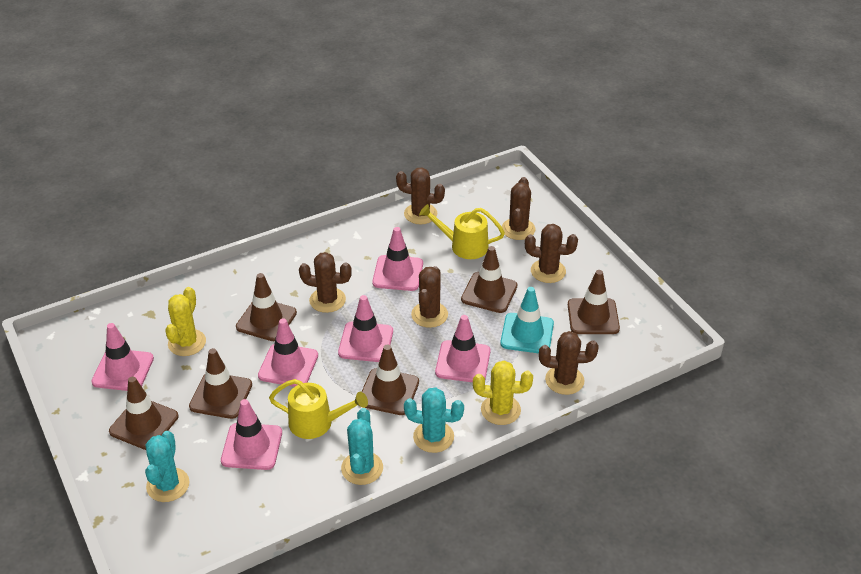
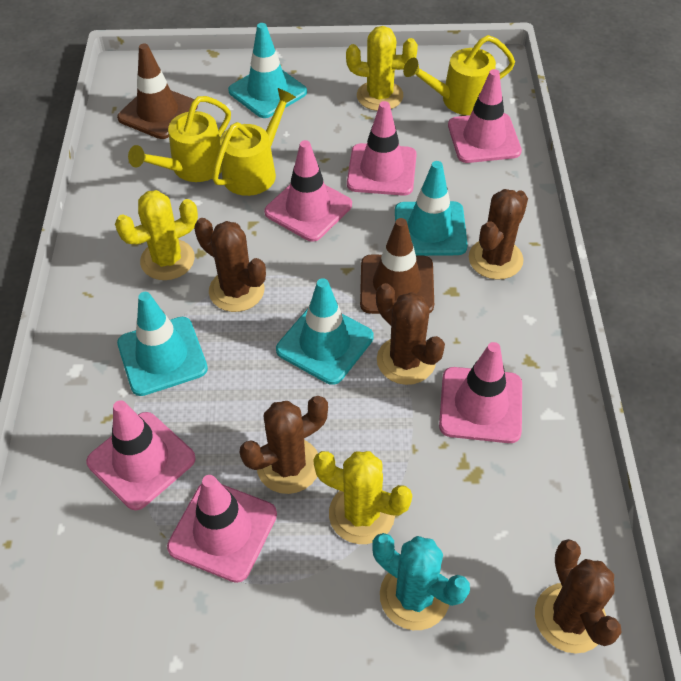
brown cactus: [299,252,352,313] [396,168,445,224] [411,266,448,328] [502,177,535,240] [525,224,578,283] [539,331,599,395] = 6 -> [194,218,266,312] [240,396,328,494] [376,283,445,385] [469,189,528,280] [535,539,622,654] = 5
brown traffic cone: [109,376,178,450] [189,348,252,419] [236,273,297,341] [362,345,419,415] [461,246,517,313] [568,270,620,334] = 6 -> [117,43,198,139] [360,218,434,314] = 2
turquoise cactus: [145,431,190,502] [341,408,383,485] [404,387,464,453] = 3 -> [372,533,470,630] = 1
turquoise traffic cone: [500,287,554,353] = 1 -> [117,292,208,396] [228,23,307,118] [276,278,374,385] [395,161,468,256] = 4
yellow cactus: [165,287,206,356] [473,361,533,425] = 2 -> [115,190,198,280] [313,451,412,544] [346,26,418,111] = 3
yellow watering can: [269,379,368,439] [419,204,505,259] = 2 -> [128,96,231,182] [212,88,296,196] [403,35,515,115] = 3

